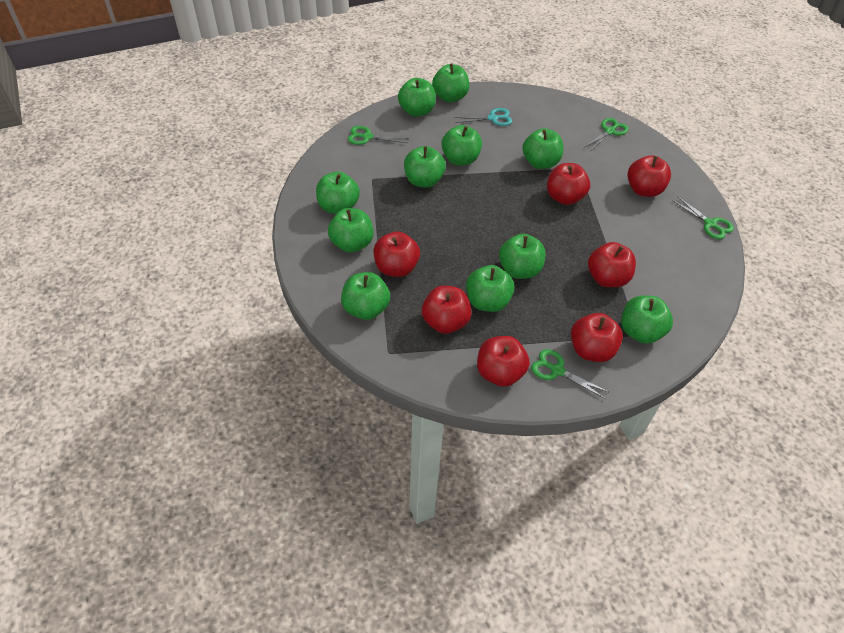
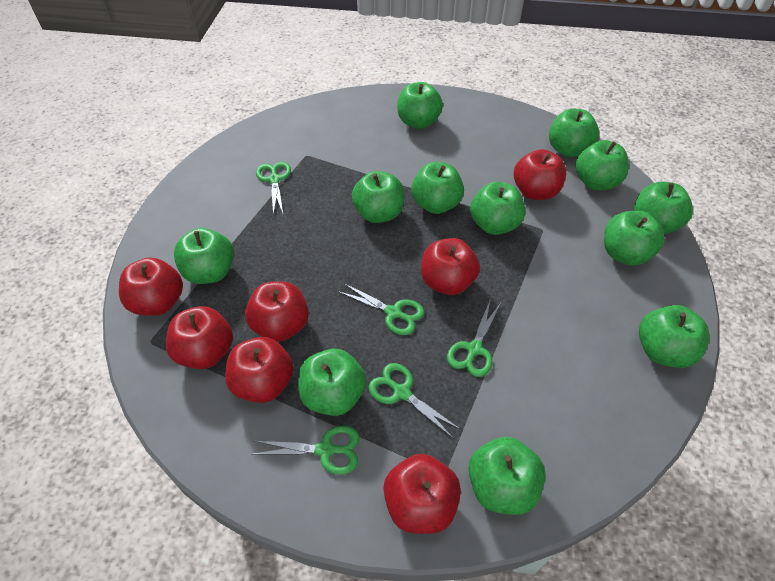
green apple: [316,172,360,214] [328,208,374,253] [341,272,390,320] [398,78,436,117] [404,146,446,188] [432,64,469,103] [441,125,482,166] [466,265,515,312] [499,234,546,279] [523,128,563,169] [621,295,673,344] = 11 -> [174,228,234,284] [298,349,366,416] [352,171,404,223] [397,82,443,129] [411,162,464,214] [468,437,546,515] [470,182,525,235] [549,109,599,157] [576,140,629,190] [604,211,664,266] [633,182,693,234] [639,305,710,368] = 12
green scissors: [348,126,408,145] [531,349,608,399] [585,118,628,150] [672,196,734,239] = 4 -> [254,426,360,475] [256,162,291,215] [338,283,424,335] [369,363,461,439] [447,301,501,377] = 5
turquoise scissors: [453,108,512,126] = 1 -> none = 0

